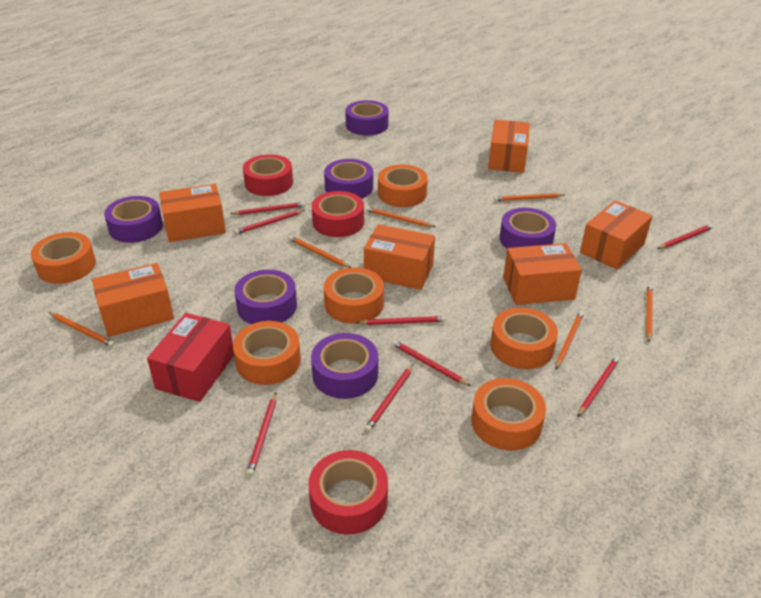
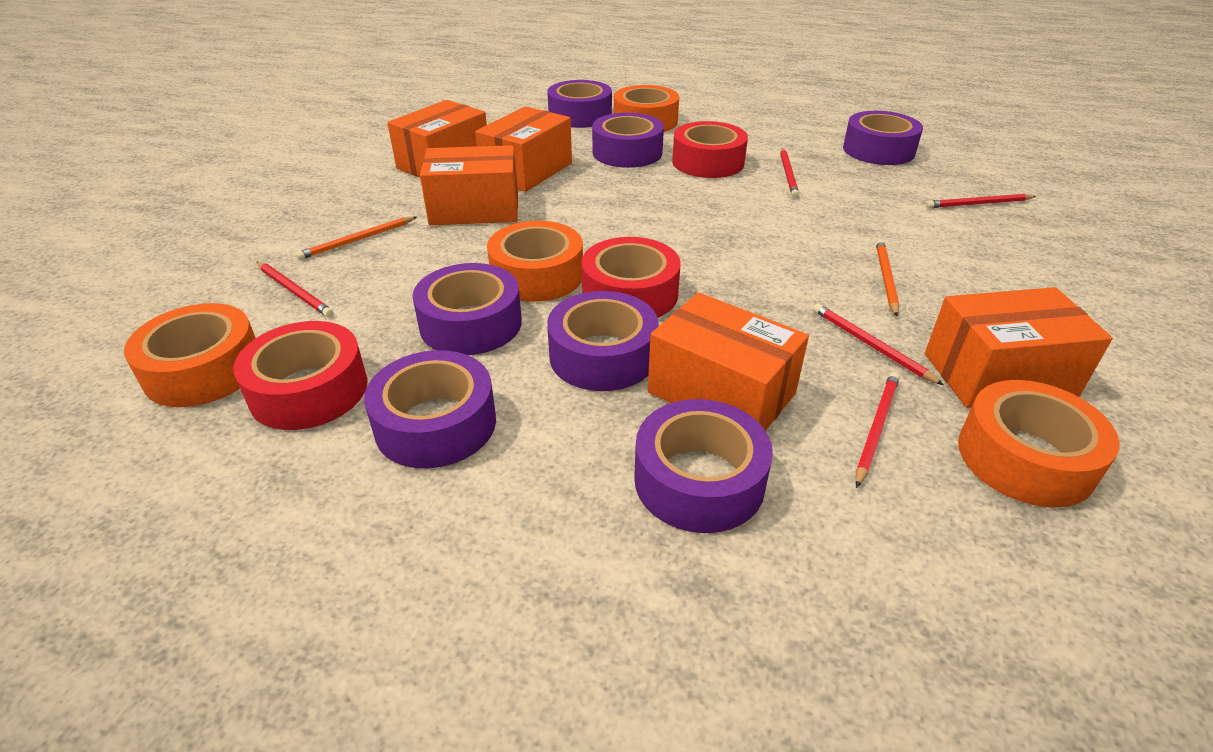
orange box: [92,263,174,337] [159,184,226,242] [364,224,435,290] [488,120,530,173] [503,243,582,305] [580,200,652,269] = 6 -> [387,100,487,178] [420,145,518,225] [475,106,572,192] [648,292,809,431] [925,287,1113,408] = 5
orange pencil: [49,312,115,347] [289,236,351,268] [366,207,436,227] [494,193,565,201] [555,311,584,369] [646,285,653,342] = 6 -> [296,216,417,260] [876,240,899,317] = 2
orange tape: [31,232,96,284] [233,321,301,385] [324,267,384,324] [378,164,428,207] [471,378,546,451] [490,307,558,369] = 6 -> [124,303,256,407] [487,221,583,302] [614,85,679,132] [958,380,1119,508] = 4
purple tape: [104,196,163,243] [234,270,297,324] [311,333,378,399] [324,159,373,199] [345,100,389,136] [500,208,556,249] = 6 -> [364,350,496,469] [413,263,522,355] [547,80,612,128] [547,291,659,391] [592,113,664,168] [634,399,773,533] [843,111,923,165] = 7
red box: [147,313,234,402] = 1 -> none = 0
red pencil: [230,202,305,215] [235,210,304,235] [247,393,276,476] [356,316,446,325] [365,364,413,432] [392,340,471,386] [578,356,620,417] [657,224,713,249] = 8 -> [257,262,333,317] [780,148,799,197] [813,304,944,385] [856,372,900,488] [926,194,1036,208] = 5

